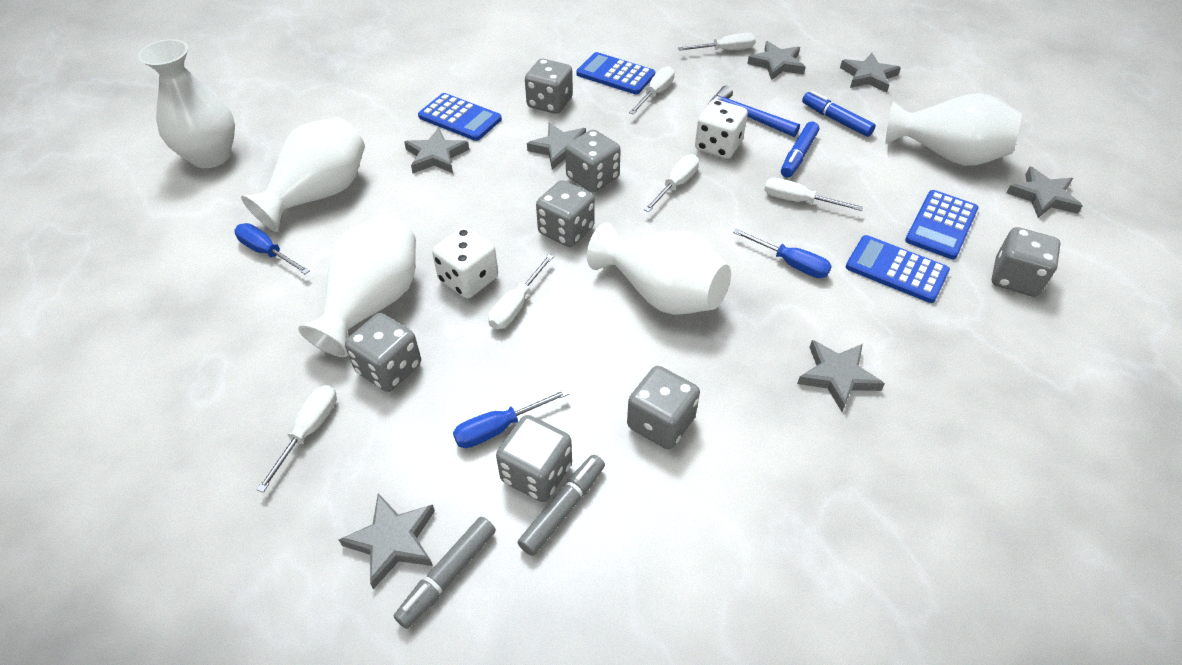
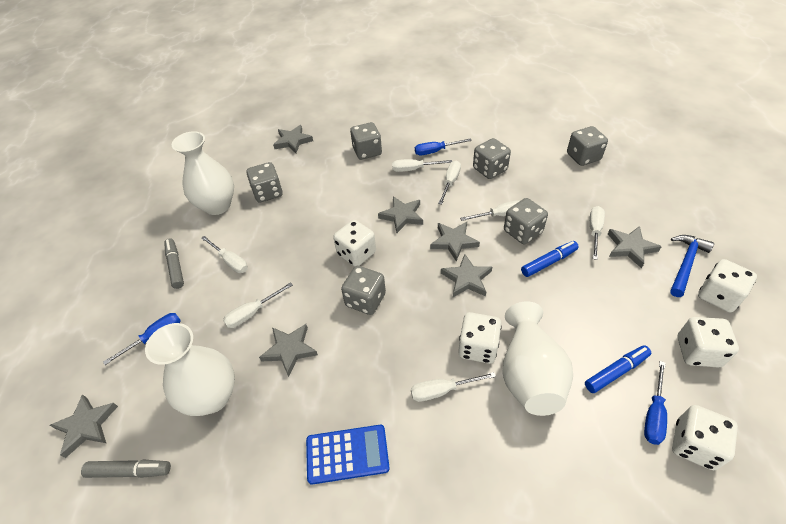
blue calculator: [418,93,502,141] [576,52,655,94] [846,235,950,303] [905,190,978,259] = 4 -> [306,425,390,485] = 1
grey dice: [345,313,421,392] [496,415,572,502] [525,59,573,114] [536,180,595,247] [565,130,621,193] [627,366,700,449] [992,227,1060,297] = 7 -> [246,162,283,203] [341,266,386,315] [350,122,382,160] [473,138,511,179] [504,198,548,244] [567,126,608,166] = 6
white dice: [432,227,498,298] [695,99,748,159] = 2 -> [333,220,376,267] [458,312,502,364] [672,405,738,470] [678,317,739,368] [698,259,757,313] = 5
white screwdriver: [256,385,337,492] [488,254,554,329] [629,66,675,115] [644,154,699,212] [678,33,756,51] [765,178,863,211] = 6 -> [201,236,248,273] [223,282,293,328] [392,159,452,172] [411,372,496,402] [438,161,461,204] [460,200,520,221] [590,206,605,260] = 7
white vase: [138,39,235,168] [241,117,365,232] [298,215,416,357] [587,222,731,315] [885,93,1022,166] = 5 -> [145,323,235,416] [172,131,234,215] [502,301,573,416] = 3

